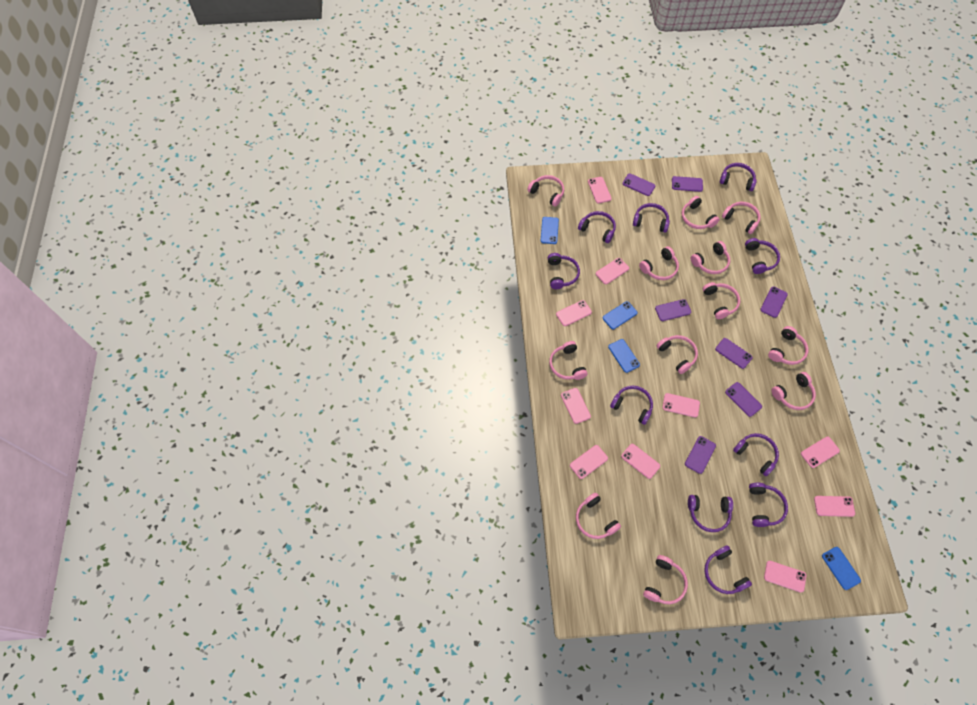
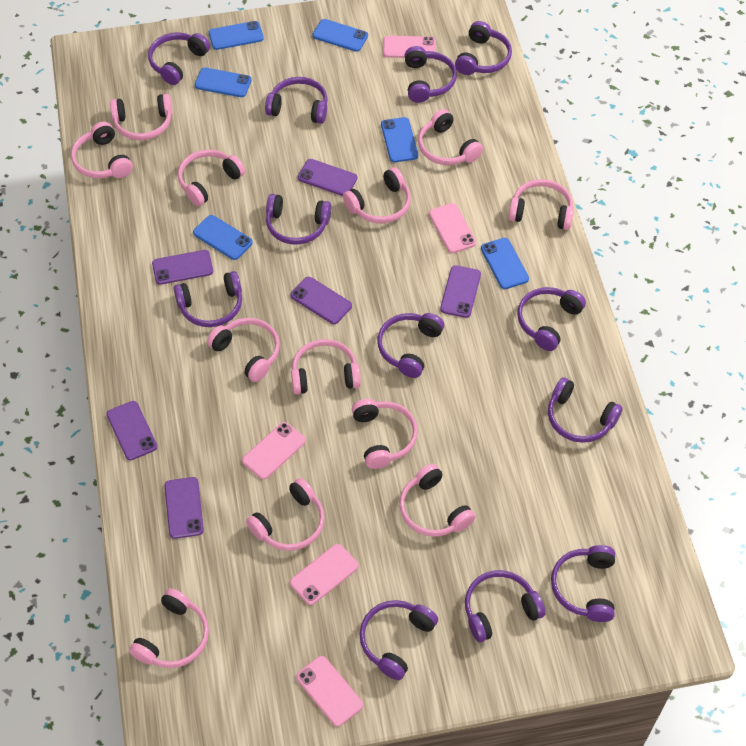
blue phone: [541,217,559,244] [603,301,638,329] [608,339,640,373] [822,547,861,590] = 4 -> [193,215,253,260] [195,68,252,97] [209,21,264,50] [312,19,368,52] [381,117,418,162] [481,238,529,289] = 6
pink phone: [556,300,592,326] [561,388,591,424] [570,445,608,479] [588,177,612,203] [596,258,629,284] [621,444,660,479] [662,393,700,418] [764,561,806,592] [801,437,840,468] [814,496,855,517] = 10 -> [242,422,306,480] [290,544,358,605] [296,656,363,726] [383,36,436,58] [429,203,476,253] = 5
purple headphones: [548,253,580,289] [578,211,616,243] [610,386,653,425] [633,203,670,233] [688,495,733,532] [704,545,752,594] [720,163,757,191] [733,433,779,476] [745,238,780,274] [749,483,788,527] = 10 -> [148,32,210,85] [173,271,242,327] [265,77,328,124] [266,194,331,245] [360,600,438,680] [377,313,444,378] [405,46,457,103] [455,21,512,75] [465,570,545,642] [517,287,586,351] [548,377,623,443] [551,545,615,622] = 12
purple phone: [622,173,655,196] [655,299,691,321] [672,176,703,192] [685,436,716,474] [715,338,753,369] [725,382,762,417] [760,286,788,318] = 7 -> [107,401,157,460] [152,250,213,285] [164,477,204,539] [291,277,352,324] [298,159,357,196] [440,265,481,318] = 6

